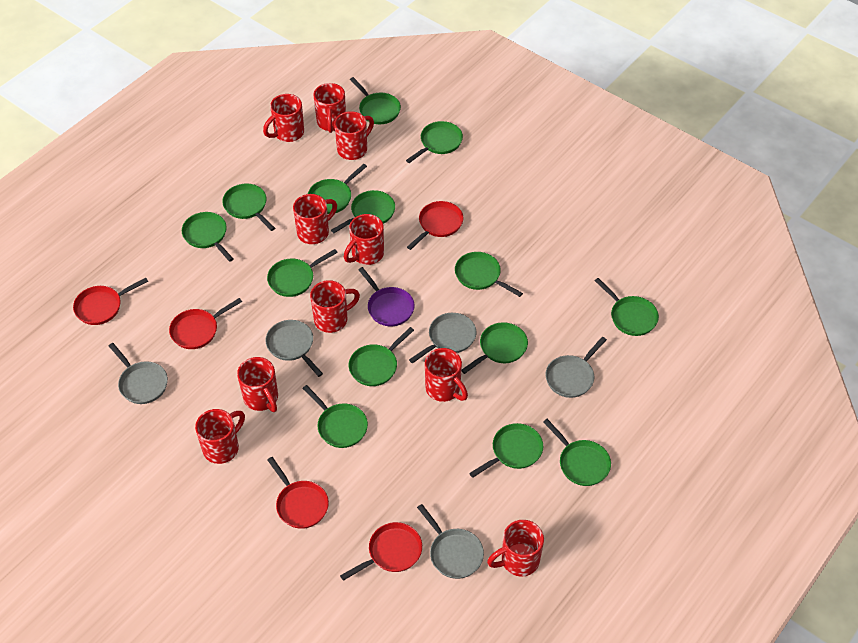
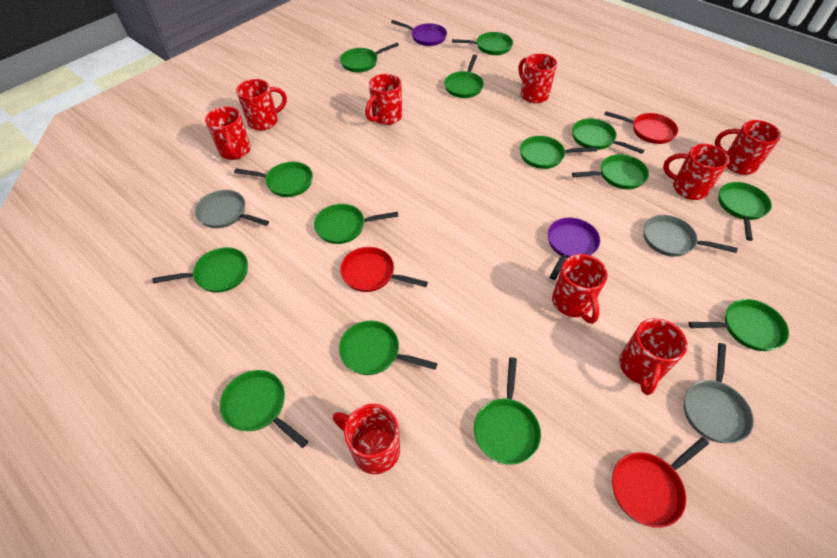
grey pan: [109,343,168,404] [265,320,323,377] [409,313,476,363] [417,504,484,579] [546,337,607,398] = 5 -> [195,190,269,228] [643,215,738,257] [684,343,754,443] = 3
purple pan: [358,267,415,326] = 1 -> [391,20,447,46] [548,218,600,280] = 2
red mug: [195,409,245,464] [237,357,278,412] [263,94,304,142] [293,194,337,244] [310,280,360,333] [313,83,346,133] [334,111,374,160] [344,214,384,265] [425,348,468,402] [487,520,544,577] = 10 -> [205,107,251,160] [236,79,287,131] [333,404,400,474] [365,74,402,125] [519,53,557,103] [552,254,608,324] [619,318,688,395] [663,144,729,200] [715,120,781,175] = 9
red pan: [73,278,148,325] [169,298,242,349] [268,457,329,529] [340,522,422,581] [407,201,463,250] = 5 -> [340,247,428,292] [604,111,678,144] [612,437,709,528] = 3

